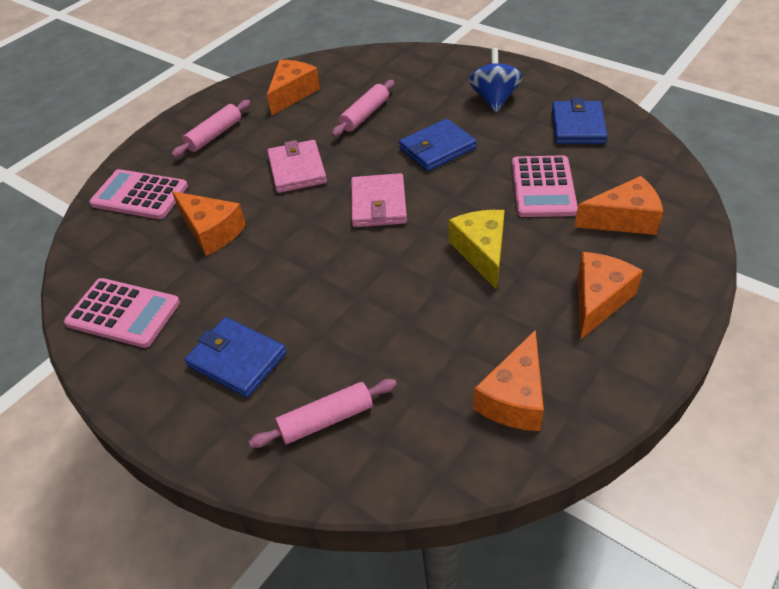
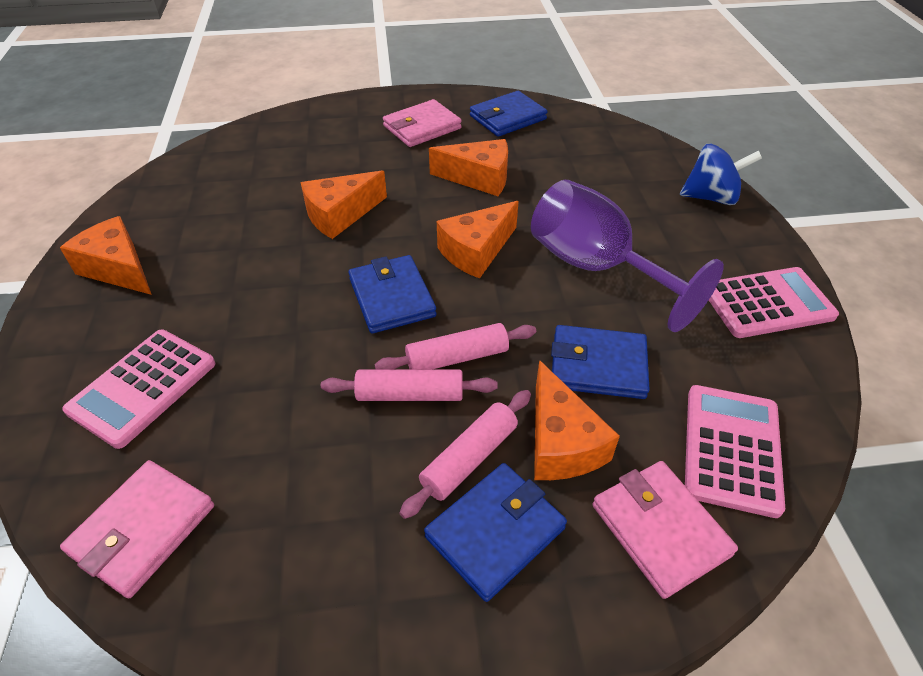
blue wallet: [185,317,287,398] [399,119,477,171] [552,98,608,144] = 3 -> [349,255,437,333] [424,463,567,602] [470,91,547,137] [551,325,650,399] = 4
pink wallet: [267,140,327,193] [351,173,407,227] = 2 -> [60,460,214,598] [383,99,462,147] [592,461,738,599] = 3
purple goblet: none = 0 -> [531,180,724,332] = 1
yellow cheese: [449,210,505,290] = 1 -> none = 0

